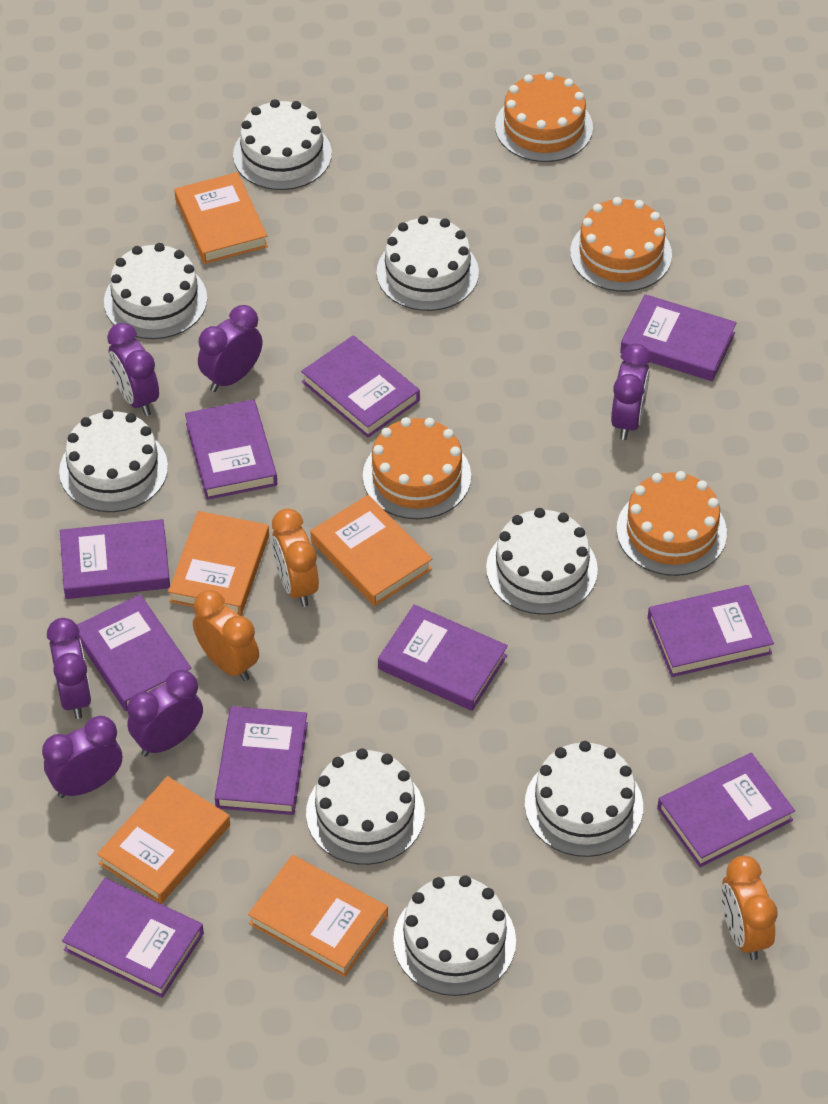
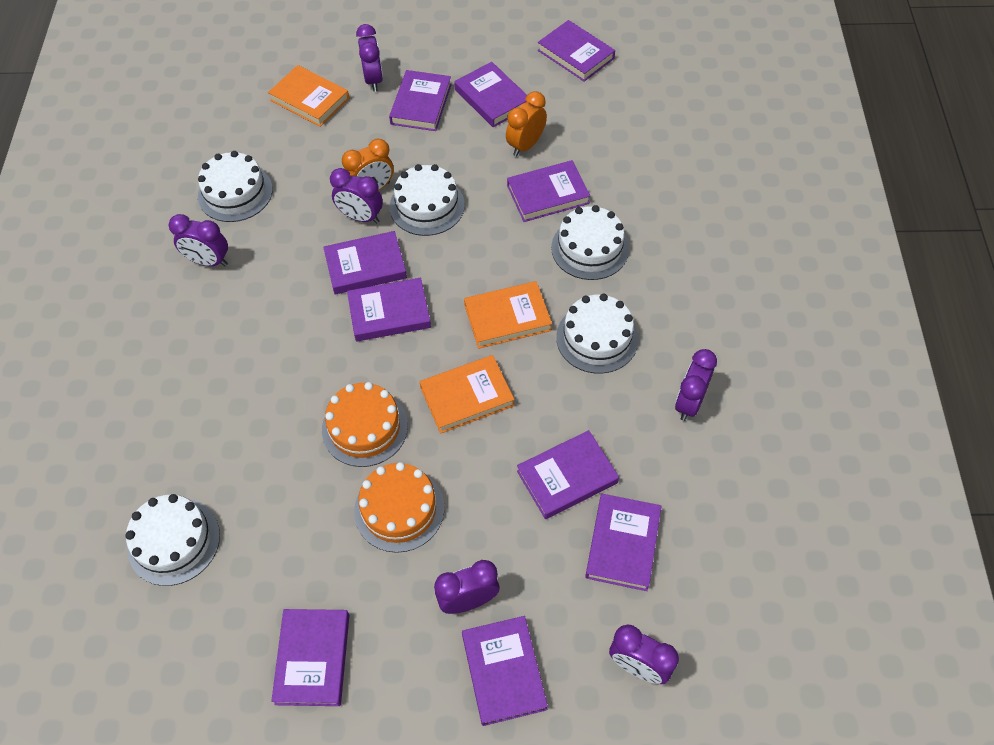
orange book: [97,776,230,904] [168,511,269,616] [174,172,268,264] [248,855,388,977] [310,495,432,606] = 5 -> [268,65,350,127] [420,355,515,434] [464,281,552,349] = 3
orange cake: [363,417,471,519] [495,72,593,162] [570,197,672,292] [617,471,727,576] = 4 -> [322,382,408,467] [354,462,445,553] = 2
orange clock: [193,590,259,681] [272,508,319,607] [721,855,778,960] = 3 -> [342,139,393,191] [506,91,547,156] = 2
white cake: [59,409,168,512] [104,243,207,339] [233,99,332,190] [306,748,425,865] [377,216,479,311] [393,875,516,996] [486,508,598,615] [525,741,643,857] = 8 -> [125,494,220,586] [198,151,273,222] [390,164,465,236] [551,205,629,280] [556,294,639,374] = 5

